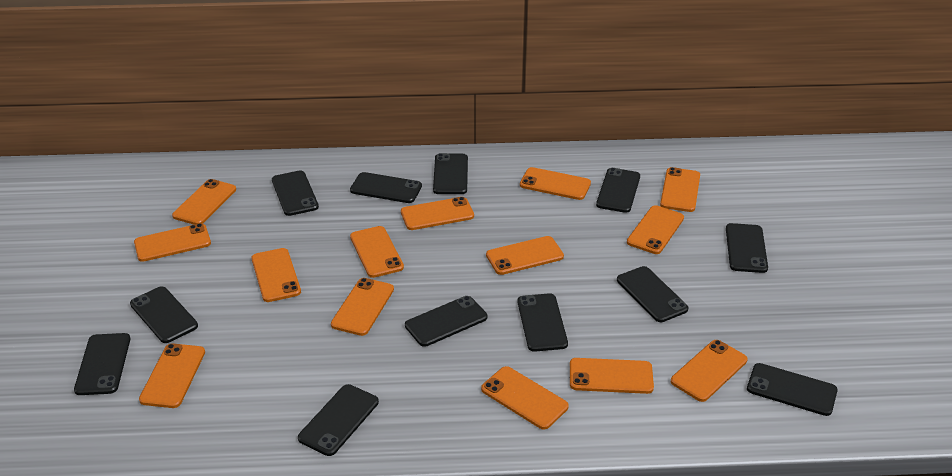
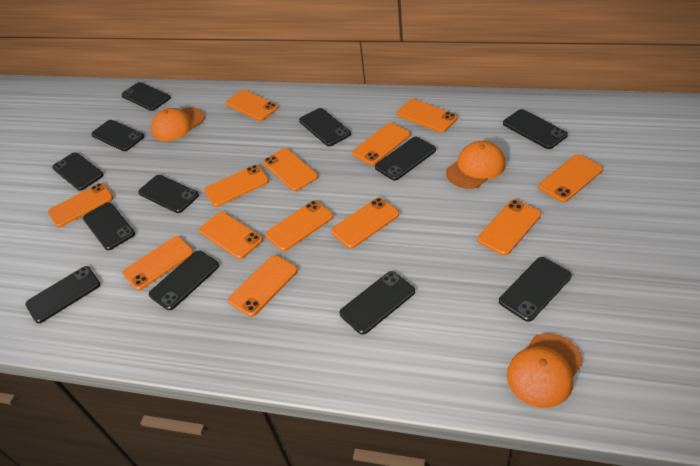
orange cap: none = 0 -> [151,107,205,141] [446,141,506,189] [507,333,583,408] = 3
orange phone: [134,223,211,262] [139,343,205,408] [172,179,236,225] [251,248,301,302] [331,278,394,336] [350,226,404,278] [401,197,474,230] [481,366,569,430] [486,236,564,275] [520,167,591,200] [570,358,654,394] [627,205,684,254] [660,167,700,212] [671,340,748,402] = 14 -> [48,183,113,228] [122,236,194,291] [199,212,263,259] [204,165,269,207] [226,90,278,121] [228,255,298,317] [263,148,318,191] [265,200,333,251] [331,198,399,249] [352,123,410,165] [397,99,457,133] [477,200,541,256] [538,154,603,202] = 13

